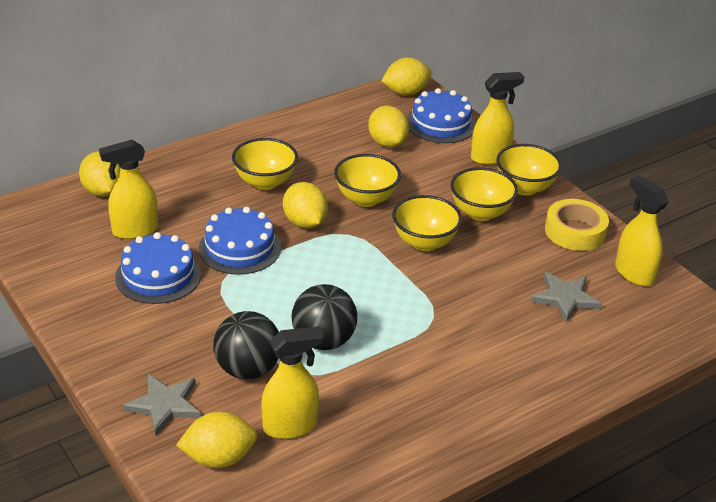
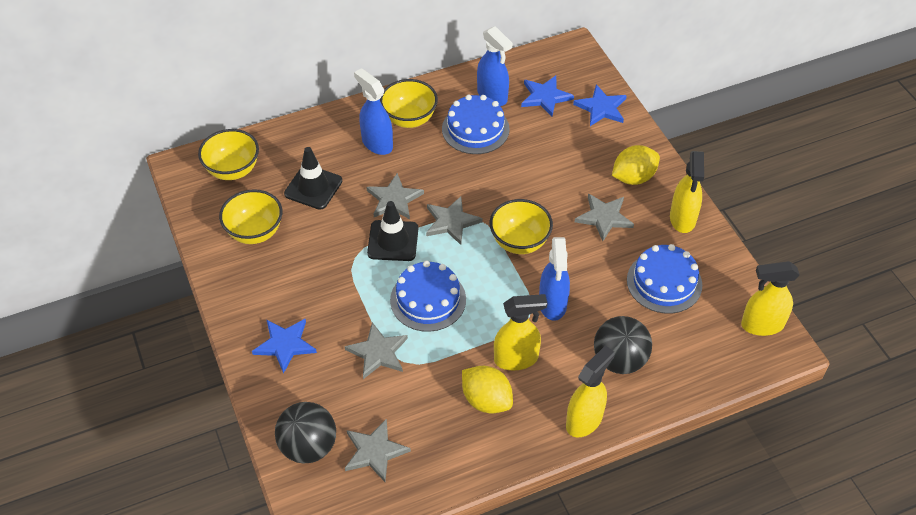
black traffic cone: none = 0 -> [284,147,343,210] [367,201,418,261] = 2
blue spray bottle: none = 0 -> [354,68,393,155] [477,26,513,106] [539,237,570,321] = 3
blue star: none = 0 -> [252,318,317,374] [521,76,574,117] [573,85,627,126] = 3
grey star: [122,374,201,435] [531,272,602,322] = 2 -> [345,322,408,379] [345,418,411,482] [366,173,424,219] [426,196,483,245] [575,193,634,241] = 5
yellow bowl: [232,138,298,190] [334,154,401,207] [392,195,462,251] [450,167,518,221] [496,144,562,196] = 5 -> [198,129,259,180] [219,189,283,244] [380,79,438,128] [489,199,553,254] = 4
yellow lemon: [79,151,120,197] [176,411,257,468] [283,182,328,228] [368,106,409,148] [381,58,431,95] = 5 -> [462,366,513,413] [612,145,660,185] = 2
yellow tape: [545,199,609,251] = 1 -> none = 0

